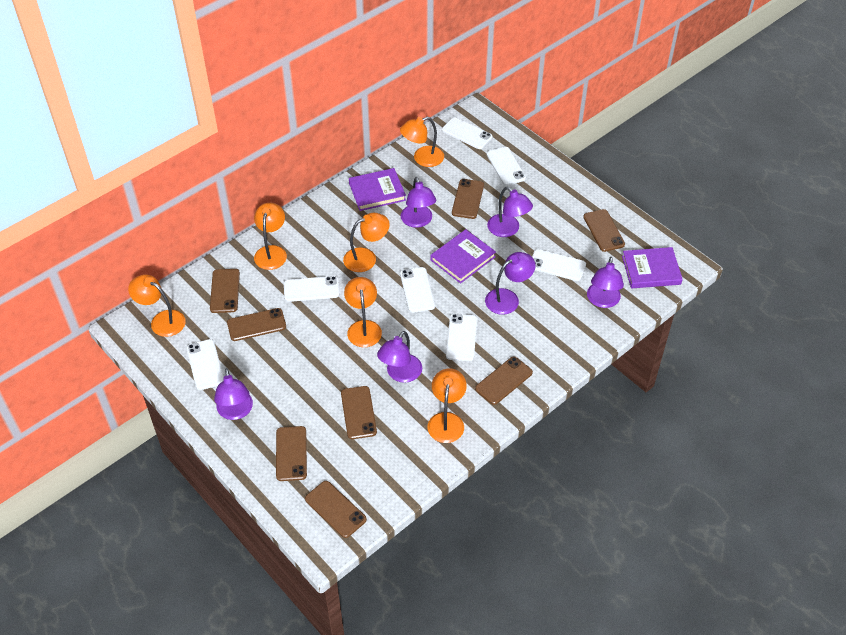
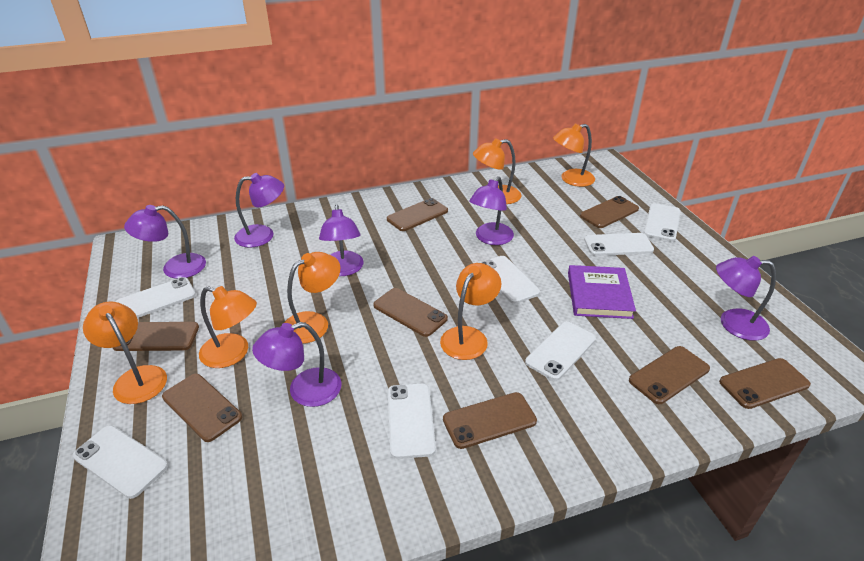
purple book: [349,168,406,211] [430,229,496,284] [622,247,683,288] = 3 -> [568,265,636,319] = 1

